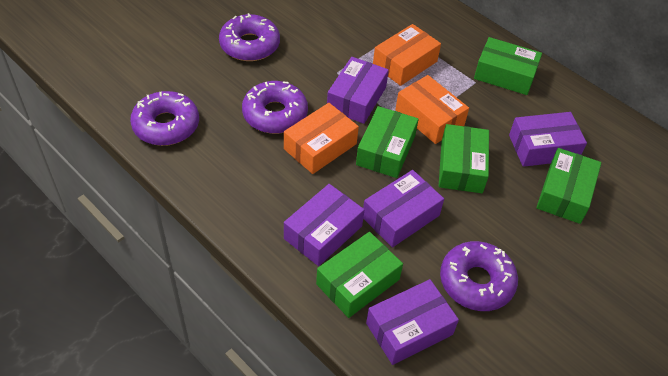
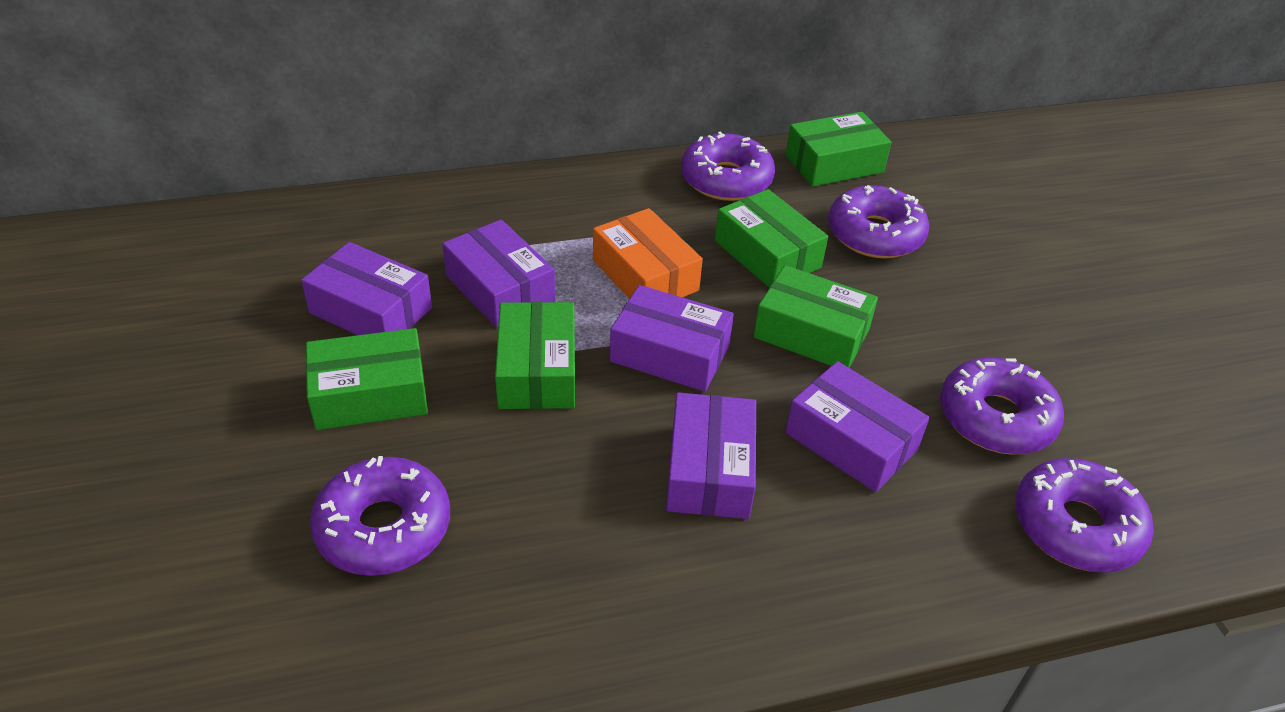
orange box: [284,103,359,174] [373,24,441,86] [395,75,469,144] = 3 -> [593,208,703,299] = 1
purple donut: [130,91,199,146] [219,13,280,61] [242,81,308,134] [440,241,518,311] = 4 -> [310,456,450,576] [681,131,775,201] [828,185,929,258] [940,358,1064,455] [1015,458,1154,573] = 5

